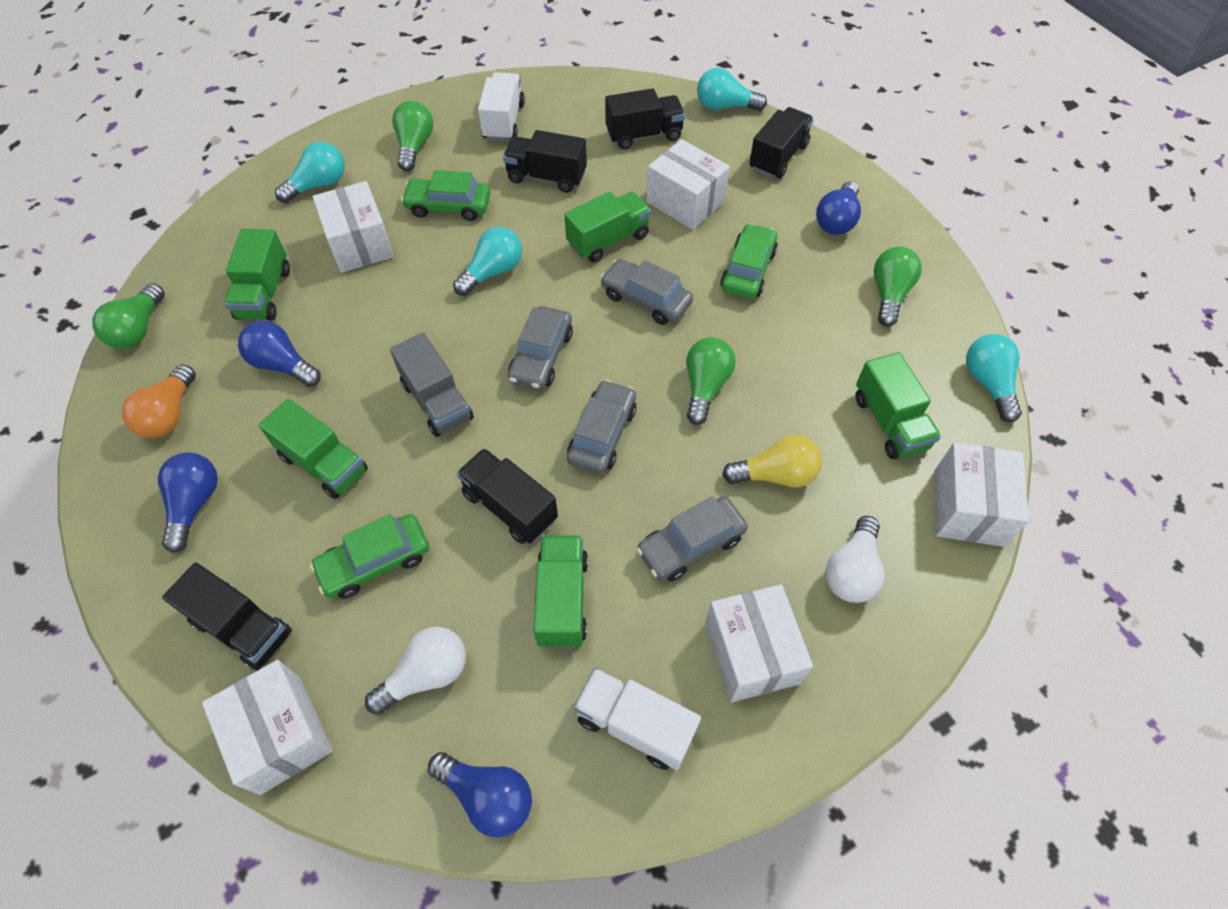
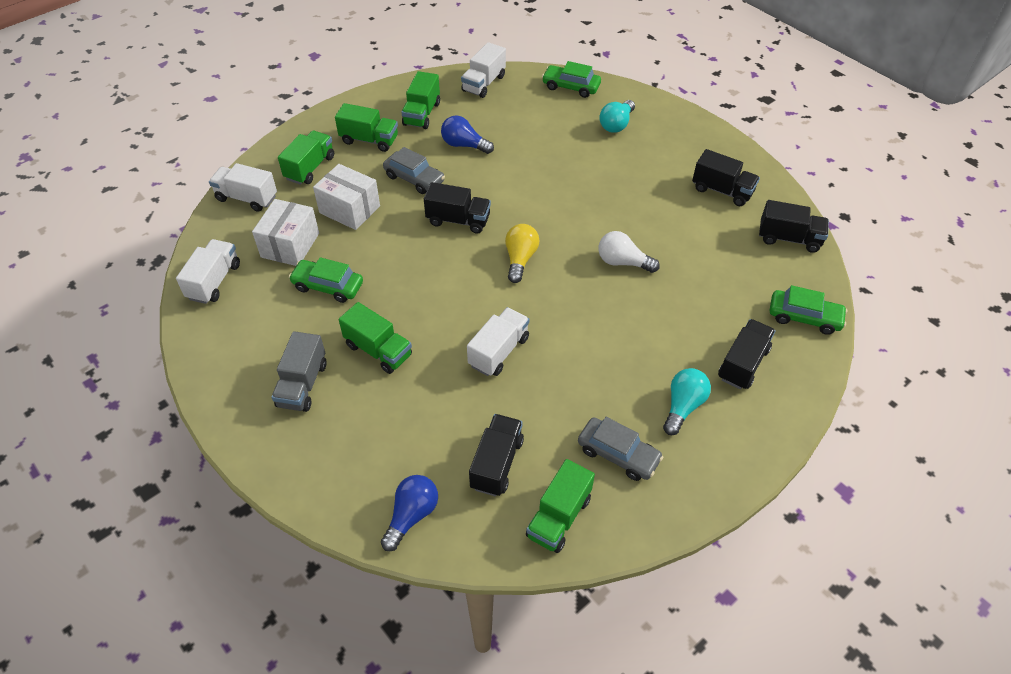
blue light bulb: [158,452,218,553] [238,321,321,387] [428,752,532,838] [816,181,861,235] = 4 -> [381,475,438,551] [441,115,494,154] = 2
green light bulb: [92,283,165,349] [392,101,433,171] [686,337,736,425] [874,246,922,327] = 4 -> none = 0
grey car: [508,306,573,390] [567,380,637,474] [600,259,693,325] [636,496,748,581] = 4 -> [383,147,445,194] [578,417,663,481] = 2
orange light bulb: [122,364,196,438] = 1 -> none = 0
turquoise light bulb: [275,142,345,203] [453,227,522,296] [697,68,767,111] [966,334,1022,422] = 4 -> [599,100,635,133] [663,368,711,435] = 2
white box: [202,660,333,795] [312,181,394,273] [647,139,730,230] [705,584,813,702] [934,442,1029,547] = 5 -> [252,199,319,266] [313,164,380,230] = 2
white light bulb: [365,627,466,715] [825,516,885,603] = 2 -> [598,231,660,273] = 1
white truck: [478,72,525,141] [574,668,701,770] = 2 -> [176,239,240,304] [209,163,277,212] [461,42,506,98] [467,307,529,376] = 4

